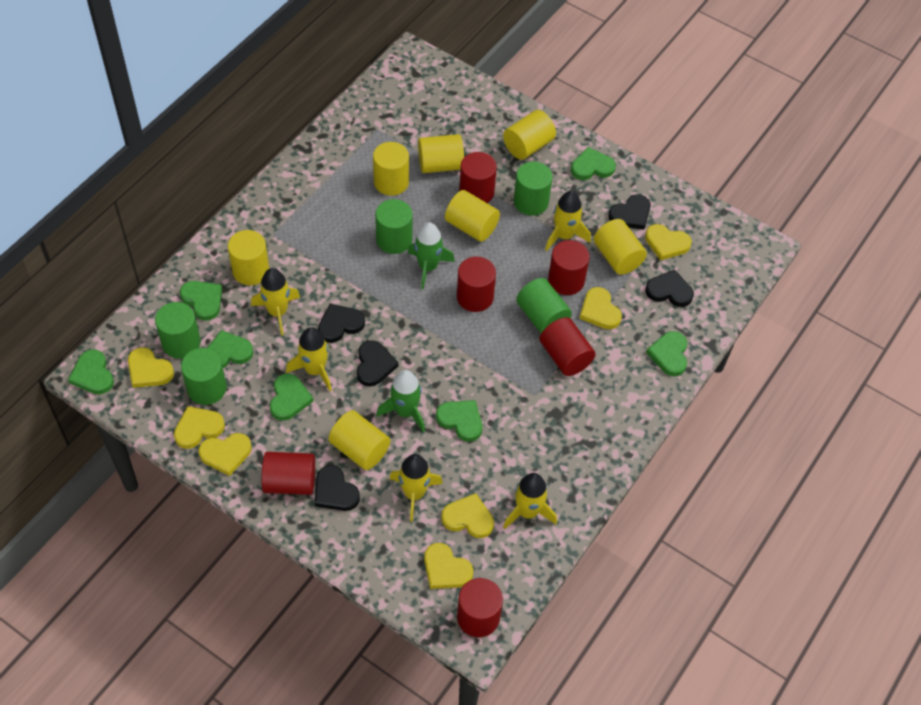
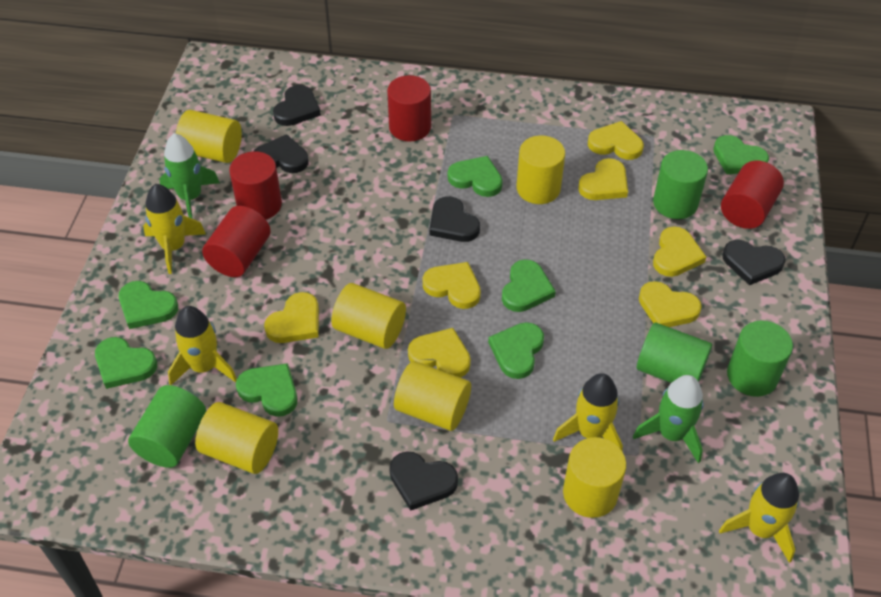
green cylinder: [155,302,201,359] [181,348,227,405] [375,199,413,254] [514,162,553,216] [516,278,572,333] = 5 -> [128,385,206,468] [637,323,712,383] [653,150,708,219] [727,321,793,397] = 4
red cylinder: [262,452,315,495] [457,257,496,312] [457,578,503,637] [459,152,497,203] [540,317,596,376] [548,240,590,295] = 6 -> [202,206,271,277] [229,151,282,219] [387,75,431,142] [721,161,784,229] = 4
yellow cylinder: [228,230,269,285] [329,410,390,470] [373,142,409,196] [418,134,464,173] [445,190,500,242] [503,110,556,160] [594,219,647,275] = 7 -> [176,110,242,163] [195,402,278,474] [331,283,406,349] [394,361,471,431] [516,136,565,204] [563,437,626,518] = 6
yellow rocket: [251,268,300,336] [286,327,332,391] [389,454,443,522] [503,473,557,529] [545,191,591,251] = 5 -> [143,184,206,274] [168,306,237,385] [553,373,623,451] [719,473,799,563] = 4

